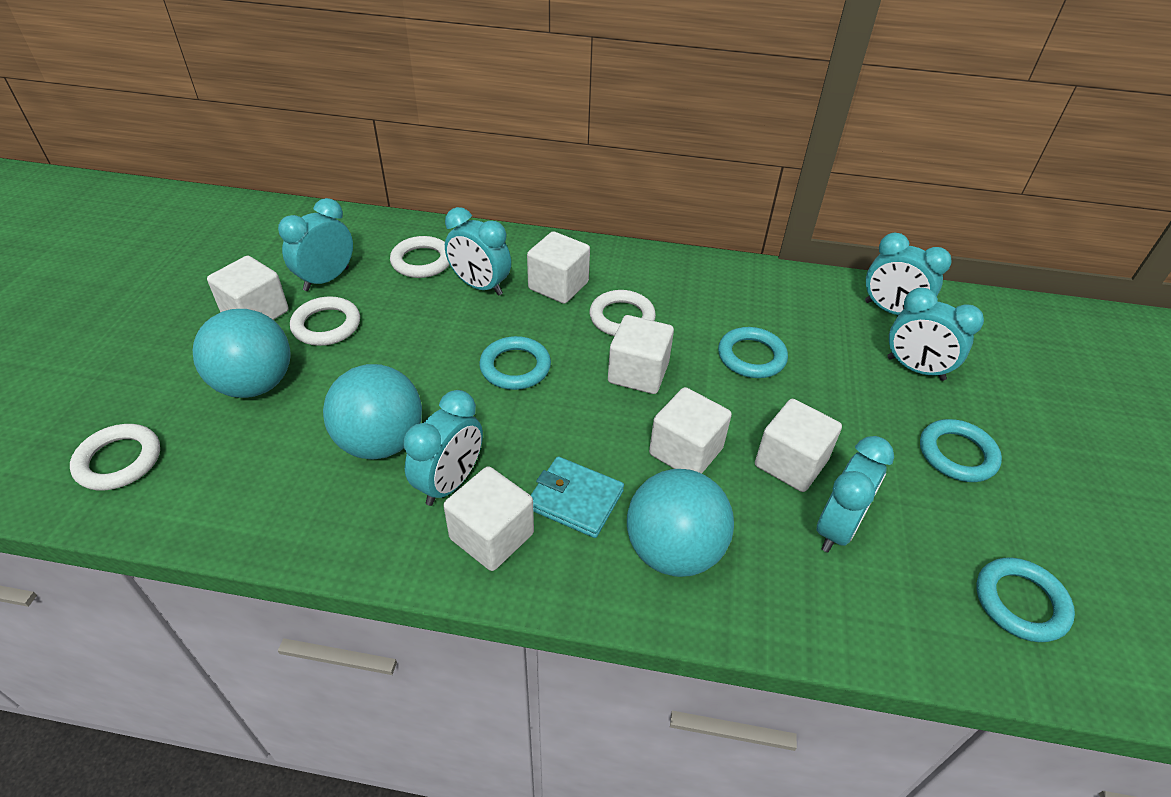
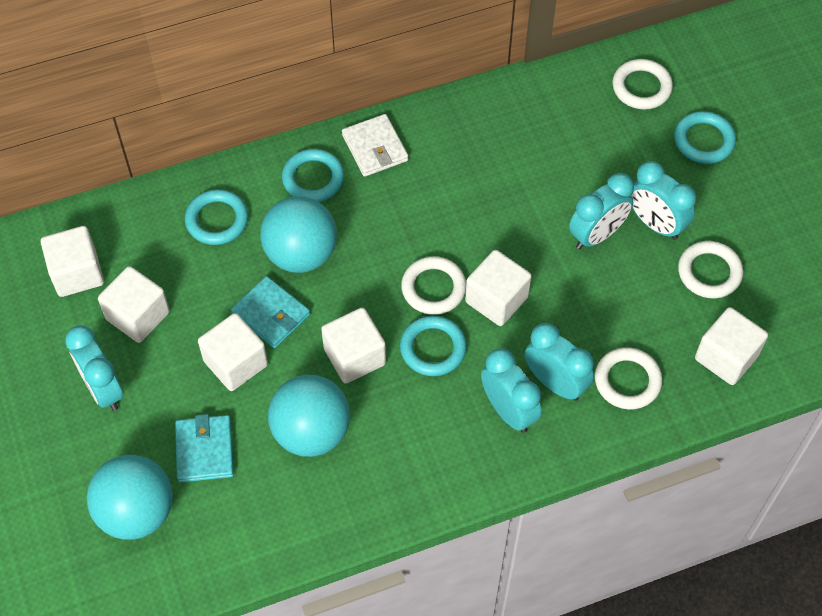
turquoise clock: [278,198,353,291] [403,390,483,506] [445,207,511,296] [816,436,894,552] [865,233,952,315] [887,288,984,381] = 6 -> [65,326,124,411] [481,348,542,433] [525,323,594,401] [569,173,634,249] [631,161,696,240] = 5
turquoise wallet: [531,456,624,538] = 1 -> [175,414,234,483] [231,276,310,348] = 2
white wallet: none = 0 -> [342,114,408,177] = 1

